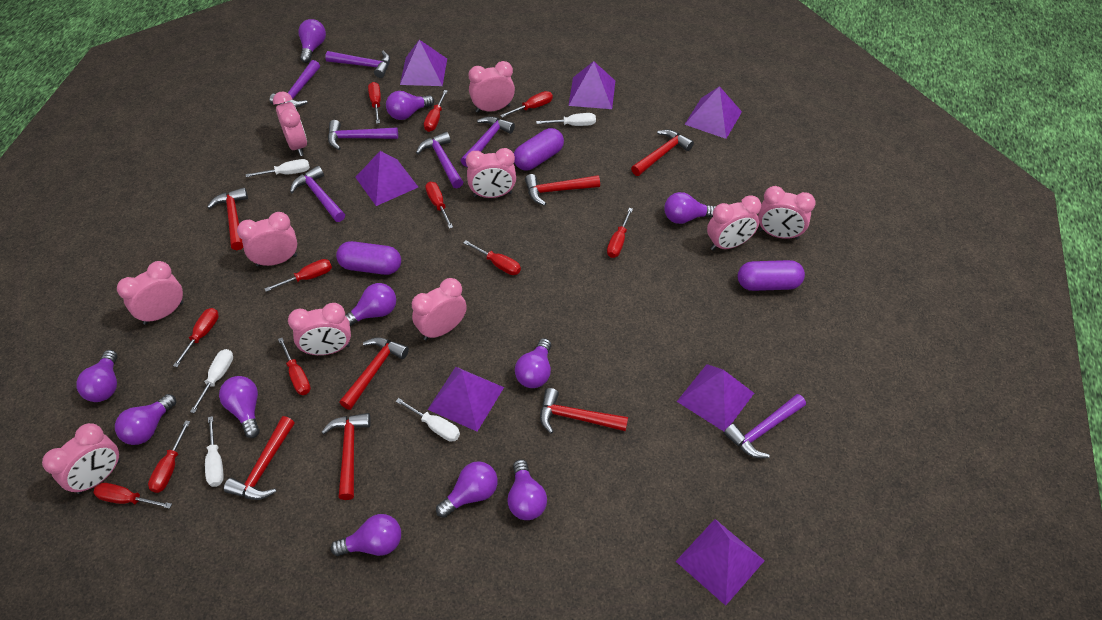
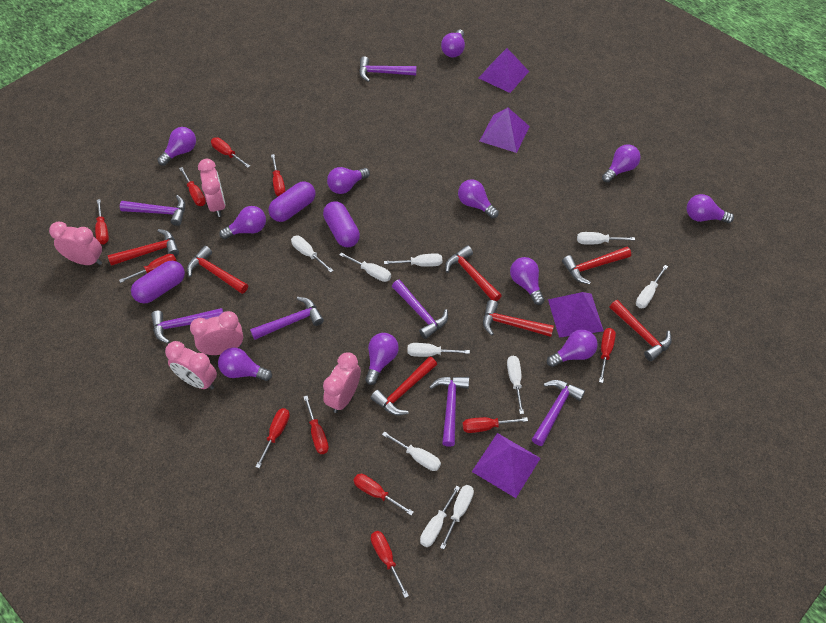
pink clock: [42,423,120,494] [117,261,183,325] [237,212,297,267] [273,92,307,156] [288,303,351,355] [412,278,467,340] [466,148,516,198] [469,61,515,113] [707,195,761,250] [758,186,816,239] = 10 -> [49,222,102,265] [165,341,217,390] [190,311,243,355] [198,159,225,217] [323,352,361,413] = 5
purple pyramid: [355,151,418,206] [400,40,447,86] [428,367,504,431] [568,61,615,109] [676,519,765,606] [677,364,754,431] [684,86,742,139] = 7 -> [472,433,541,498] [479,48,529,93] [480,108,530,153] [548,292,604,338] = 4
white screwdriver: [190,349,233,413] [205,416,224,487] [246,159,310,177] [396,398,460,442] [536,113,596,126] = 5 -> [291,236,334,272] [339,252,391,282] [382,431,441,471] [384,253,442,267] [407,343,470,357] [420,486,460,547] [440,485,474,549] [507,356,524,414] [577,232,635,245] [636,265,668,308] = 10

